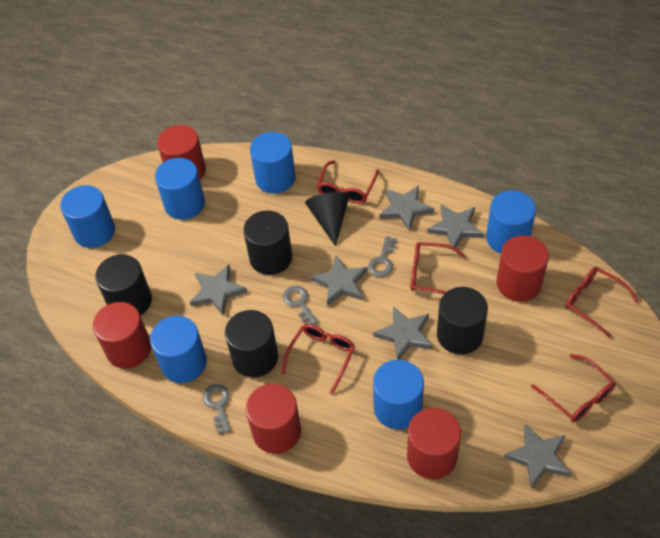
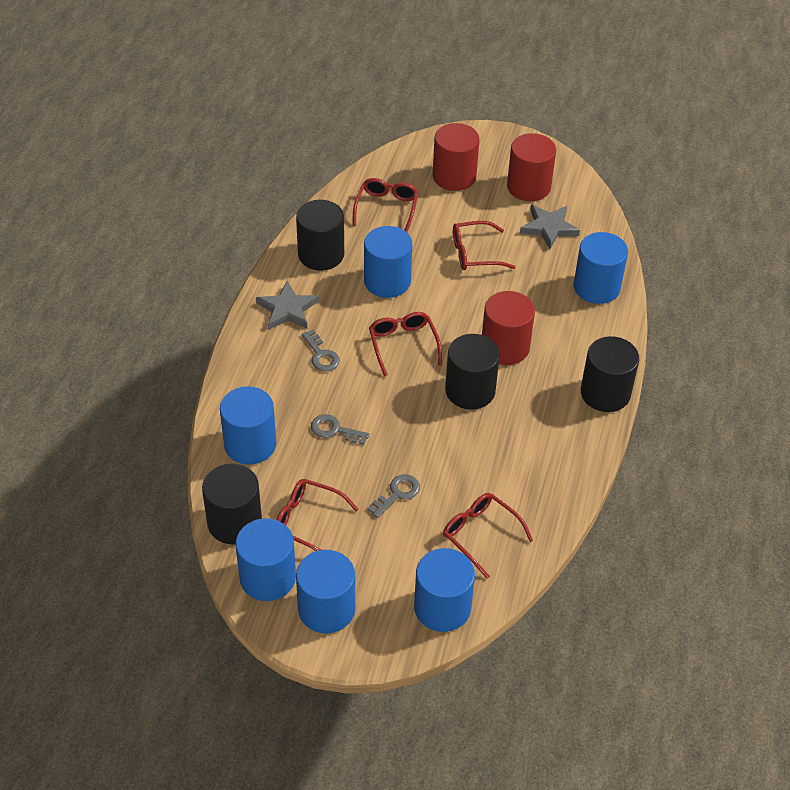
black cone: [305,192,350,247] = 1 -> none = 0
grey star: [190,264,247,315] [311,256,368,306] [373,306,433,360] [380,185,434,231] [427,204,484,252] [504,424,571,489] = 6 -> [256,281,319,330] [520,204,580,249] = 2
red cylinder: [93,302,151,369] [157,125,206,180] [246,384,301,454] [407,408,461,479] [497,235,549,302] = 5 -> [433,123,480,191] [482,291,535,365] [507,133,556,201] = 3

